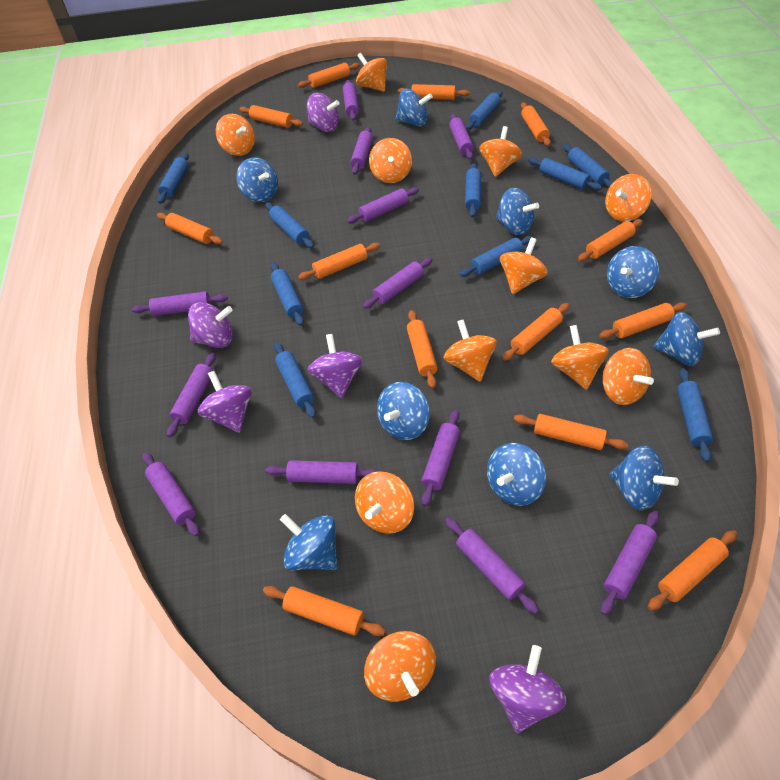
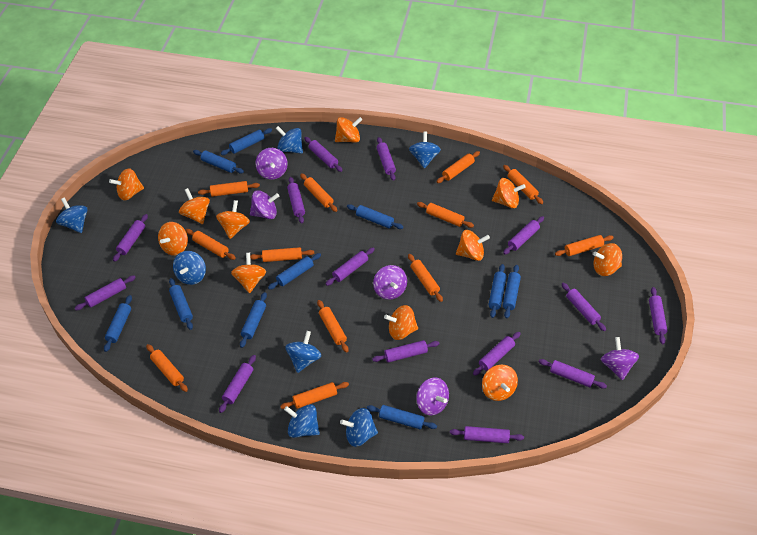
blue spinning top: [236,157,278,202] [280,514,338,570] [377,382,430,440] [395,89,433,127] [487,443,546,506] [496,188,539,235] [607,246,659,298] [609,446,679,510] [653,312,720,366] = 9 -> [56,198,88,233] [173,251,206,285] [275,126,303,154] [284,404,320,438] [285,331,321,373] [340,408,378,447] [409,131,441,169] = 7
orange rolling pin: [157,213,223,244] [239,105,303,128] [263,586,386,636] [298,63,360,88] [298,243,380,280] [398,84,470,100] [407,310,438,388] [503,303,570,361] [514,414,628,450] [521,102,551,146] [578,219,643,261] [599,303,687,339] [648,530,737,611] = 13 -> [146,344,188,392] [185,229,236,260] [198,181,260,197] [250,247,314,262] [280,382,349,409] [300,173,337,212] [317,300,349,352] [408,254,443,302] [417,202,474,228] [437,151,480,183] [503,165,543,204] [555,235,614,256] = 12
purple rolling pin: [132,291,228,316] [142,452,199,536] [167,353,216,438] [265,460,378,484] [343,80,359,121] [347,187,419,224] [350,127,373,175] [363,258,432,309] [421,410,460,506] [445,517,539,614] [449,114,474,160] [601,511,659,615] = 12 -> [75,275,136,310] [113,214,148,262] [219,355,256,413] [287,177,305,223] [304,137,343,172] [326,248,375,286] [372,340,440,363] [377,137,396,181] [450,426,524,443] [473,332,521,376] [503,216,544,255] [539,359,607,389] [562,283,606,331] [649,287,667,344] = 14

